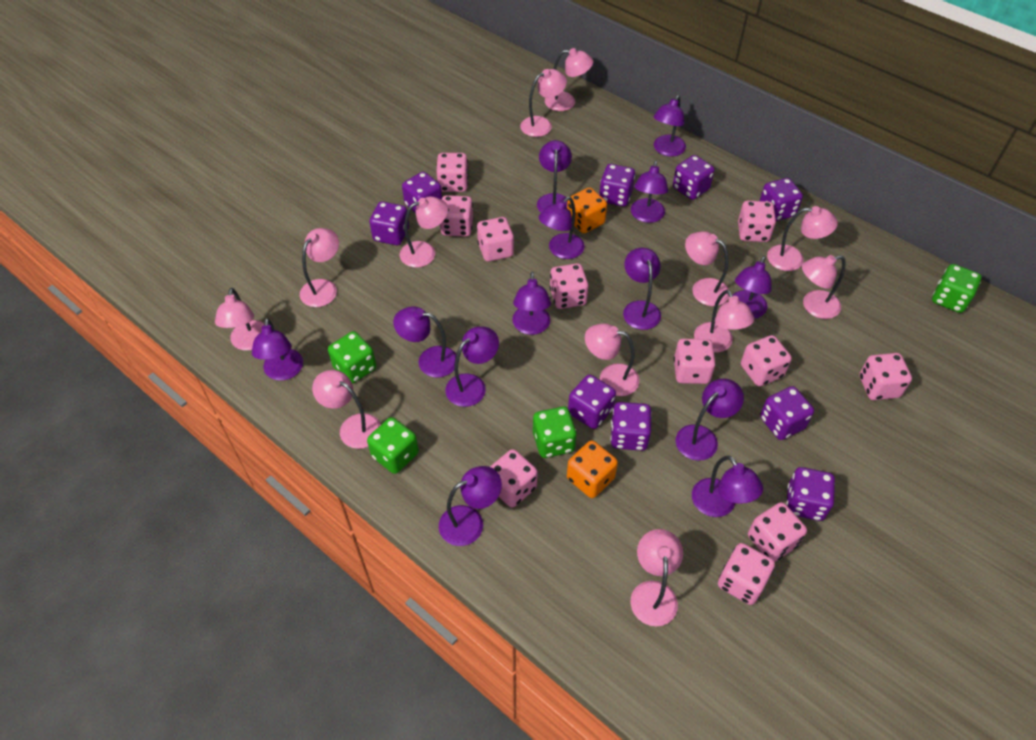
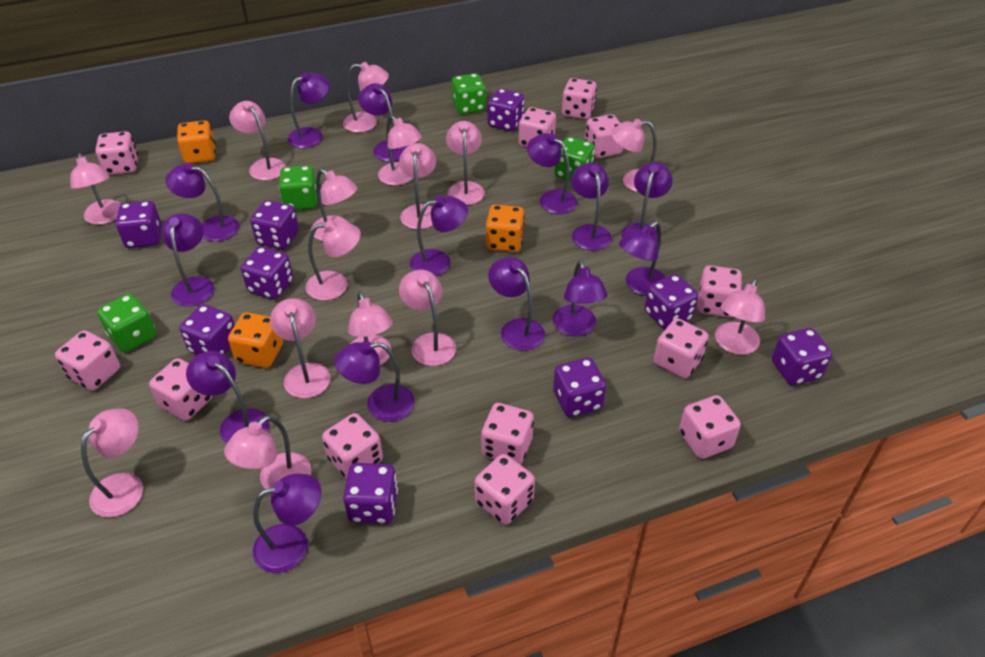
orange dice: [567,187,607,233] [567,440,618,498] = 2 -> [177,120,215,163] [228,312,283,368] [486,205,525,252] = 3
pink dice: [436,153,469,192] [440,195,473,237] [477,217,514,262] [490,449,538,508] [550,263,588,309] [674,339,716,384] [718,543,775,605] [738,201,776,242] [741,335,792,386] [748,502,807,562] [859,353,912,400] = 11 -> [55,330,120,391] [95,131,138,175] [149,358,213,421] [322,413,383,479] [475,454,535,525] [481,403,534,465] [518,107,556,147] [562,78,597,119] [585,114,623,158] [654,318,709,378] [679,395,741,459] [697,265,742,317] = 12
pink lamp: [215,288,265,351] [300,228,339,307] [312,370,381,449] [399,196,448,267] [520,69,567,137] [545,48,593,111] [585,323,640,396] [630,529,683,626] [685,231,729,306] [694,290,754,353] [767,206,838,271] [802,255,846,319] = 12 -> [70,153,122,225] [81,408,143,517] [224,415,312,489] [229,101,286,180] [270,298,331,398] [305,220,361,300] [311,169,358,241] [343,62,389,133] [348,292,393,365] [378,115,422,186] [399,143,436,229] [399,270,456,366] [446,121,485,205] [611,119,657,192] [715,278,765,355] = 15
purple lamp: [252,318,303,381] [393,306,456,378] [439,466,502,546] [445,327,499,407] [512,272,551,335] [537,140,572,212] [539,197,584,259] [623,248,661,330] [631,161,668,223] [654,95,686,157] [676,378,744,461] [692,456,763,517] [733,256,772,319] = 13 -> [162,213,214,307] [165,163,239,242] [186,351,270,444] [253,474,321,573] [287,72,330,148] [335,341,415,422] [358,83,407,162] [410,196,468,276] [488,257,545,351] [527,133,577,214] [552,260,608,337] [571,163,612,251] [619,221,666,296] [621,162,673,239] = 14

